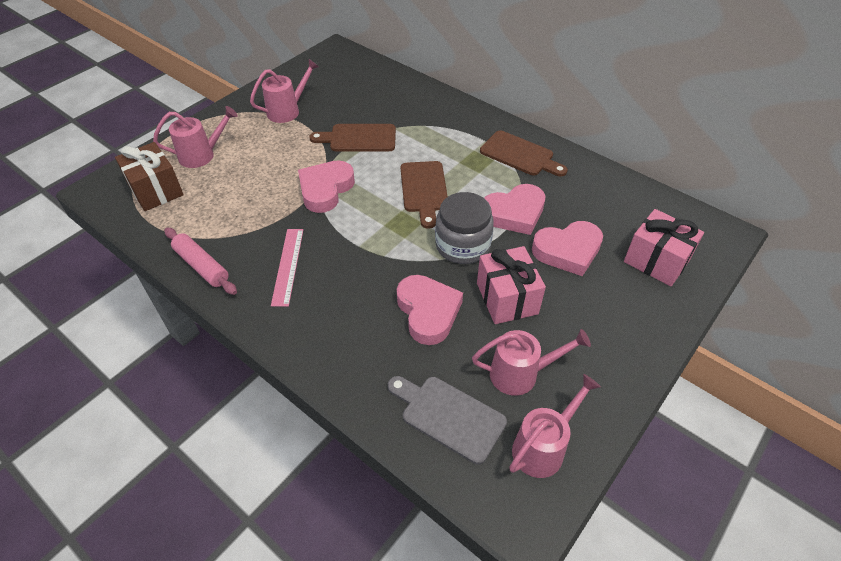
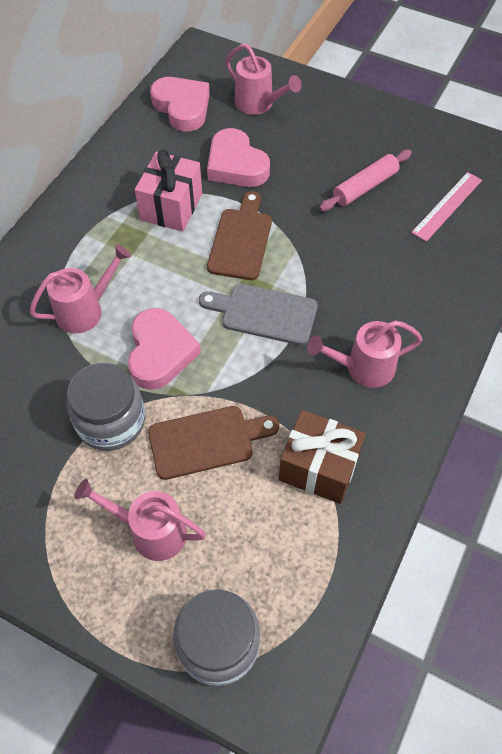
brown cutting board: [309,124,396,151] [401,161,448,229] [480,130,568,176] = 3 -> [148,406,279,480] [207,191,272,280] = 2
grey jar: [435,192,494,264] = 1 -> [67,363,145,451] [173,589,260,686] = 2
pink gift: [477,246,546,324] [624,209,704,286] = 2 -> [135,149,202,231] = 1
pink heart: [298,160,355,213] [397,275,463,345] [484,184,545,235] [532,221,603,276] = 4 -> [128,308,201,390] [150,77,210,132] [207,128,270,187] = 3

